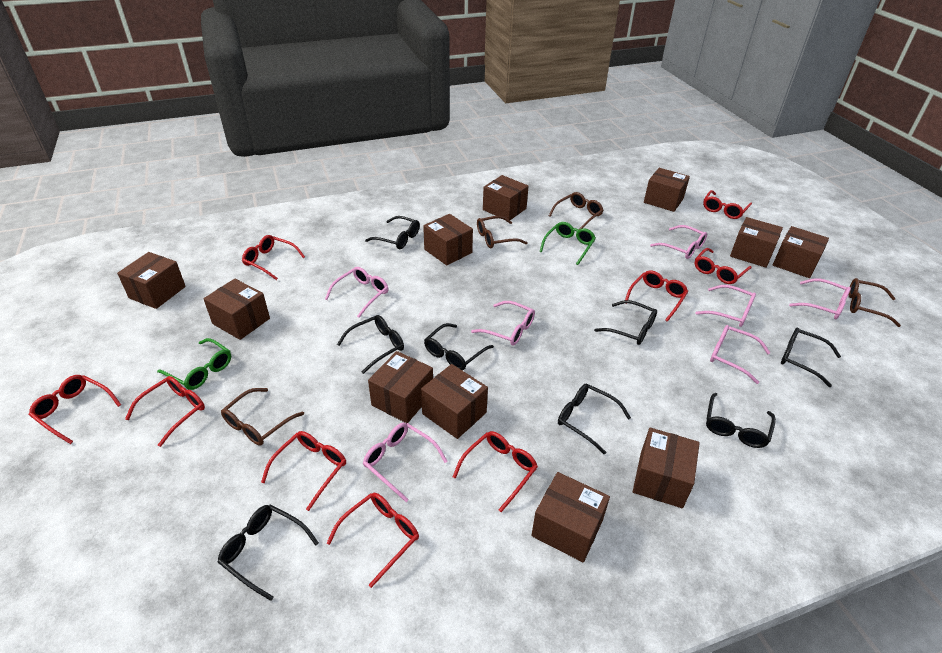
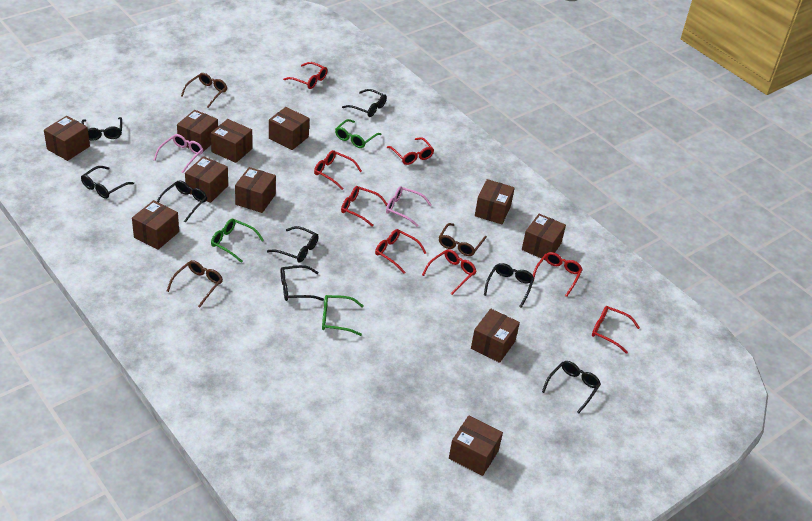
brown glasses: [221,388,304,446] [477,216,528,248] [549,192,603,229] [848,278,901,327] = 4 -> [167,260,223,308] [181,73,227,108] [439,223,487,256] = 3
green glasses: [157,338,231,390] [539,222,596,265] = 2 -> [211,219,264,263] [322,295,363,336] [335,119,382,148] = 3
pink glasses: [325,267,389,318] [363,423,448,502] [471,301,535,345] [650,225,707,259] [695,285,756,327] [710,325,770,384] [789,278,851,319] = 7 -> [154,134,203,173] [386,186,432,227] = 2
red glasses: [29,375,121,444] [125,376,205,447] [242,235,305,280] [261,431,346,511] [327,493,419,588] [453,431,538,512] [625,271,688,322] [695,248,752,284] [703,190,752,219] = 9 -> [283,62,327,89] [314,150,362,190] [341,186,387,227] [375,229,426,273] [387,137,434,165] [422,249,476,295] [533,252,583,297] [592,306,640,354] = 8

